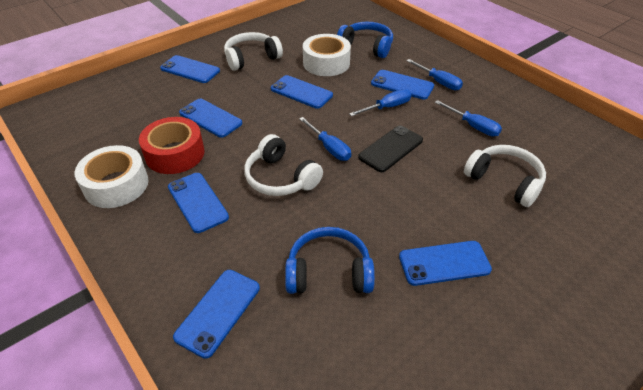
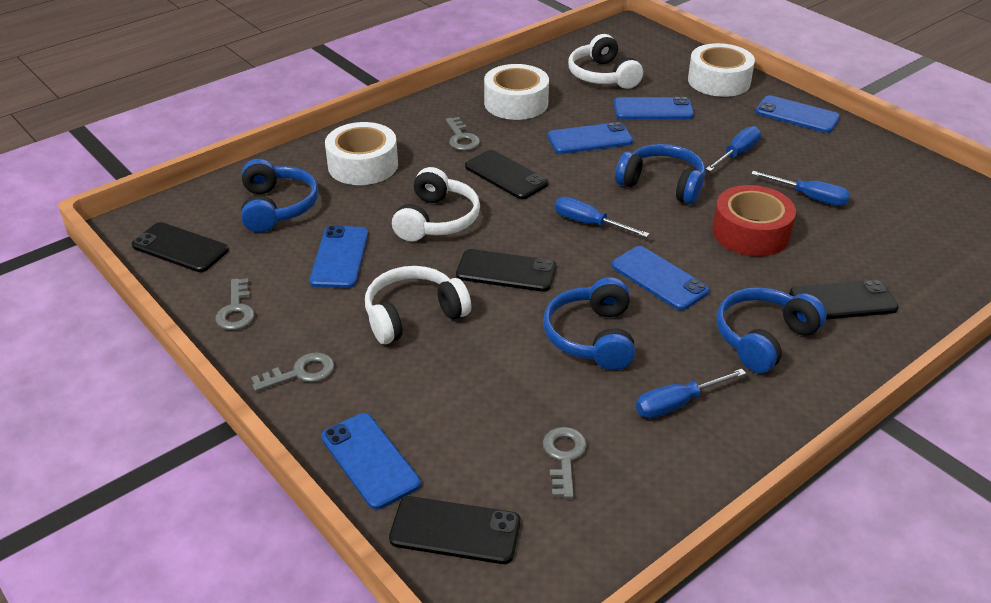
black phone: [358,125,423,172] = 1 -> [132,222,229,272] [389,496,521,564] [456,249,556,292] [465,150,548,199] [789,280,899,319] = 5
blue headphones: [285,227,375,294] [337,22,393,58] = 2 -> [241,159,319,232] [543,277,635,370] [615,144,705,205] [717,287,827,373] = 4
blue phone: [160,55,220,83] [168,173,229,233] [173,270,260,359] [179,99,242,138] [271,75,333,109] [371,70,434,100] [399,241,492,286] = 7 -> [309,226,368,288] [321,413,421,510] [548,122,633,154] [612,246,709,310] [614,97,694,119] [755,95,840,133] = 6
grey key: none = 0 -> [216,278,255,330] [251,352,335,392] [446,117,480,151] [543,427,587,499] = 4
white tape: [75,145,148,208] [303,34,351,76] = 2 -> [325,122,398,185] [484,64,549,120] [688,43,755,97] = 3

